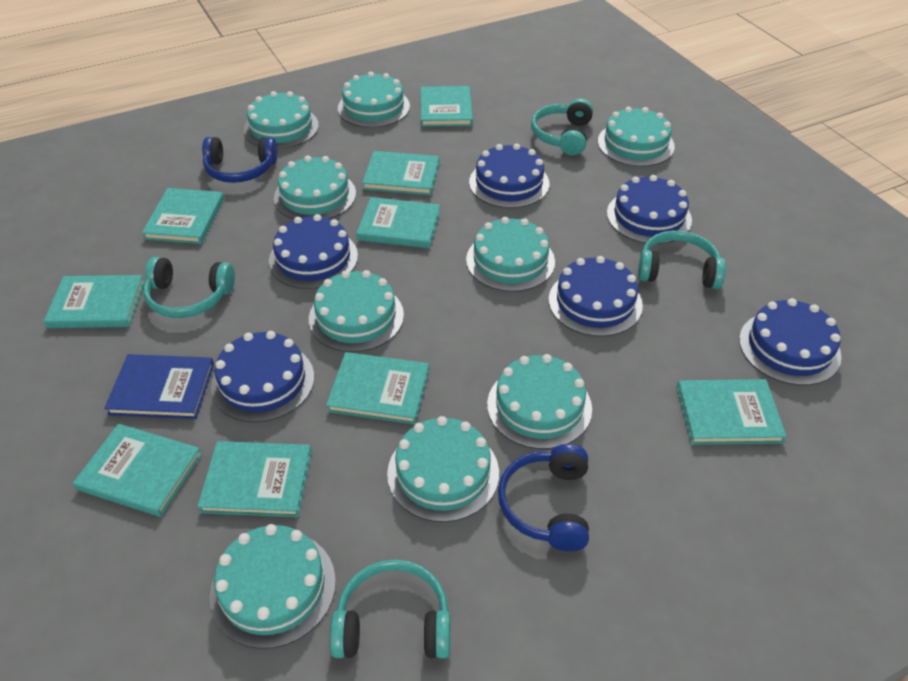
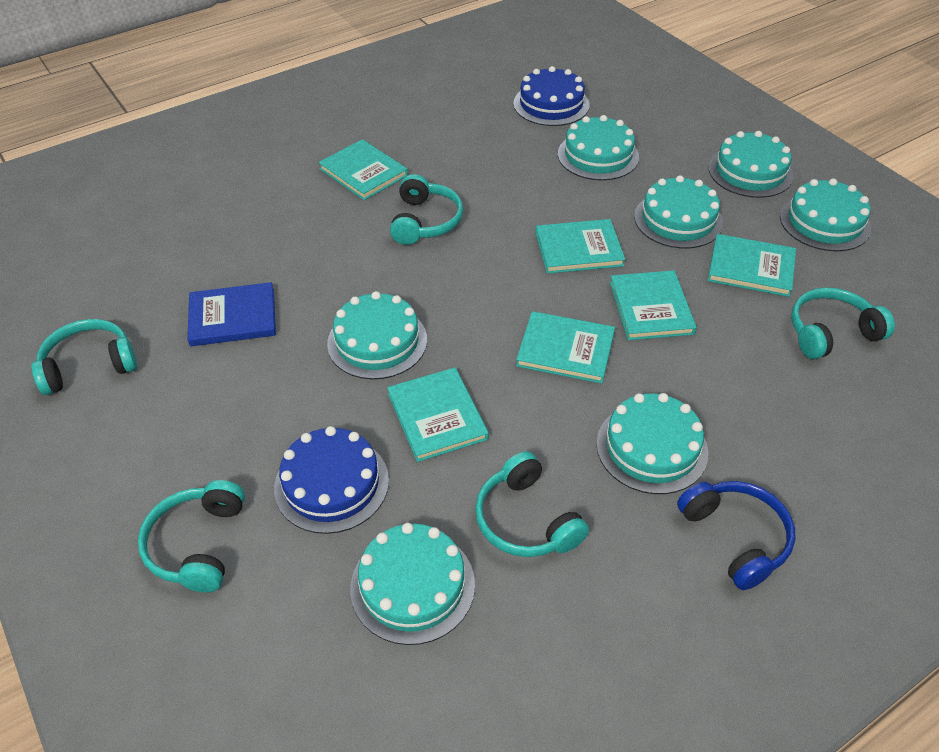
blue cake: [211,331,314,423] [269,214,358,289] [469,144,550,208] [549,256,643,337] [607,175,692,244] [739,298,842,385] = 6 -> [274,426,389,534] [513,66,589,126] = 2
blue headphones: [202,137,278,183] [498,444,589,551] = 2 -> [677,481,796,590] = 1
turquoise book: [44,275,144,328] [73,424,202,517] [142,188,224,244] [197,441,311,517] [326,352,429,424] [356,197,440,248] [362,151,439,195] [421,86,473,127] [677,379,787,445] = 9 -> [318,139,408,200] [387,367,489,462] [516,311,615,384] [535,219,625,274] [610,270,697,340] [708,234,796,297] = 6
turquoise cake: [210,524,336,649] [244,91,319,149] [274,155,356,219] [309,270,404,352] [338,72,410,128] [387,416,499,522] [466,217,555,292] [487,354,592,449] [598,107,675,167] = 9 -> [327,291,427,379] [350,523,475,645] [558,115,639,180] [596,393,708,494] [634,175,723,249] [709,131,793,198] [780,178,871,251] = 7
turquoise headphones: [143,257,235,318] [330,559,450,659] [531,99,593,155] [638,231,726,289] = 4 -> [32,319,137,395] [138,480,245,592] [390,174,463,245] [475,451,589,557] [791,288,895,359] = 5

